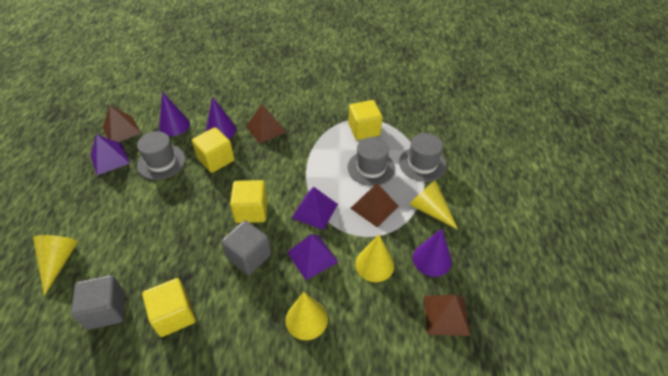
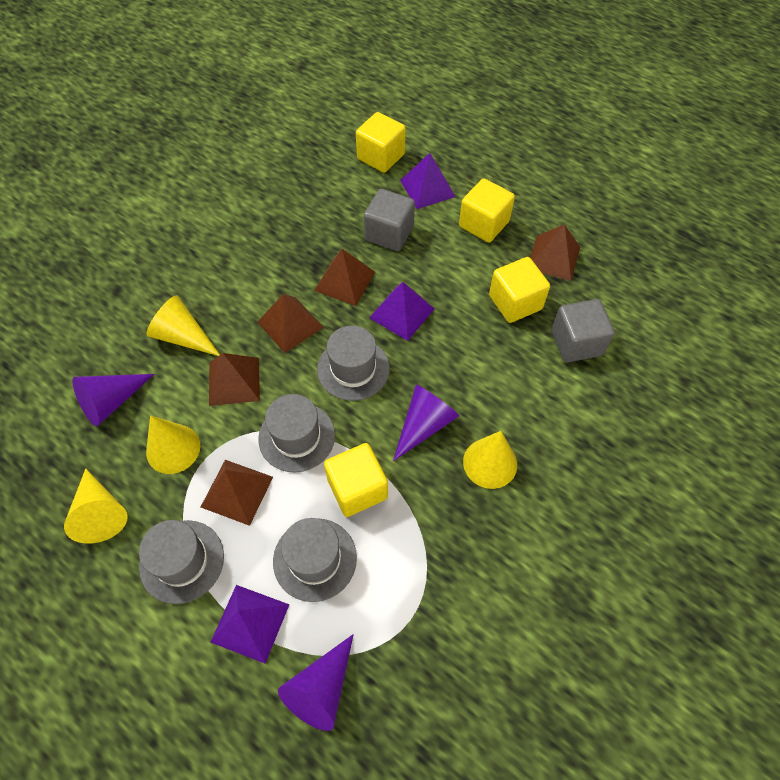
brown pyramid: [103,105,141,142] [246,104,286,144] [350,183,399,227] [424,295,470,336] = 4 -> [201,460,273,526] [209,353,260,406] [257,294,323,353] [314,249,375,306] [530,224,580,281] = 5
grey hat: [137,131,186,180] [348,137,395,186] [399,133,447,182] = 3 -> [139,520,224,604] [258,394,335,472] [273,518,357,602] [317,326,390,401] = 4

